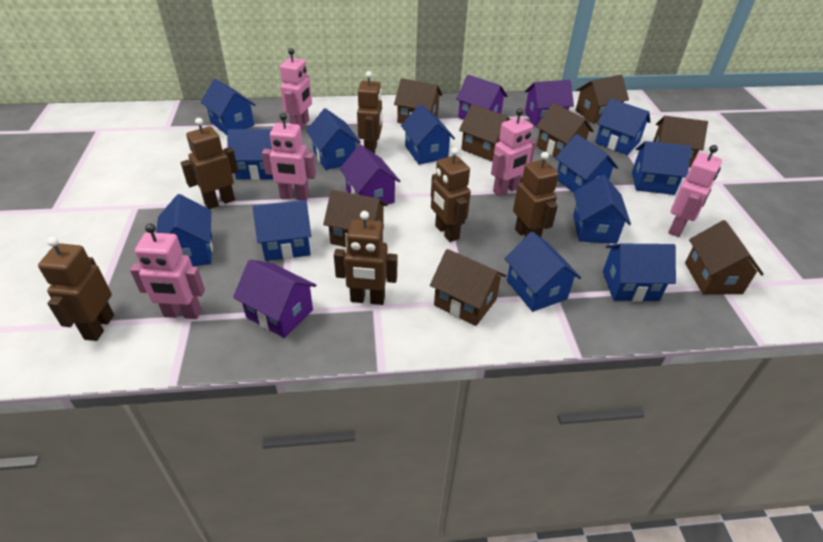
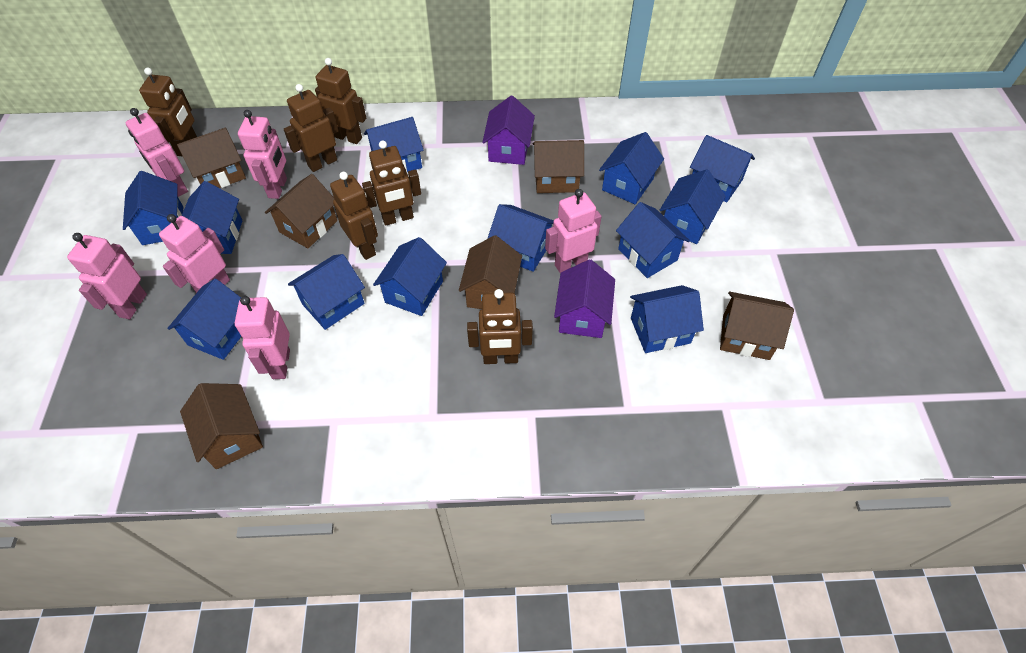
brown house: [323,190,388,248] [394,78,442,124] [430,249,506,326] [459,104,510,161] [536,103,594,157] [576,75,629,124] [653,116,708,168] [685,220,764,295] = 8 -> [177,128,246,188] [180,383,263,469] [265,174,337,248] [459,235,522,309] [533,140,584,193] [720,292,794,360] = 6
pink robot: [130,224,205,319] [262,113,316,200] [280,48,312,129] [491,108,536,196] [668,145,722,237] = 5 -> [67,233,147,319] [125,108,188,197] [159,214,230,293] [235,296,290,379] [238,110,287,199] [545,189,602,273] = 6
purple house: [233,259,316,338] [340,145,401,204] [456,75,508,120] [525,80,574,126] = 4 -> [482,96,535,165] [554,259,615,338] = 2

